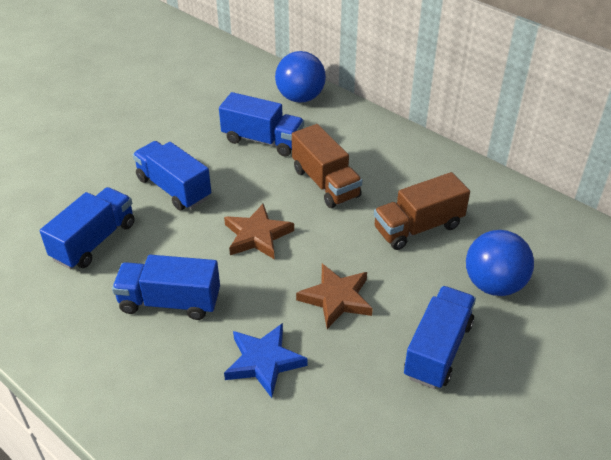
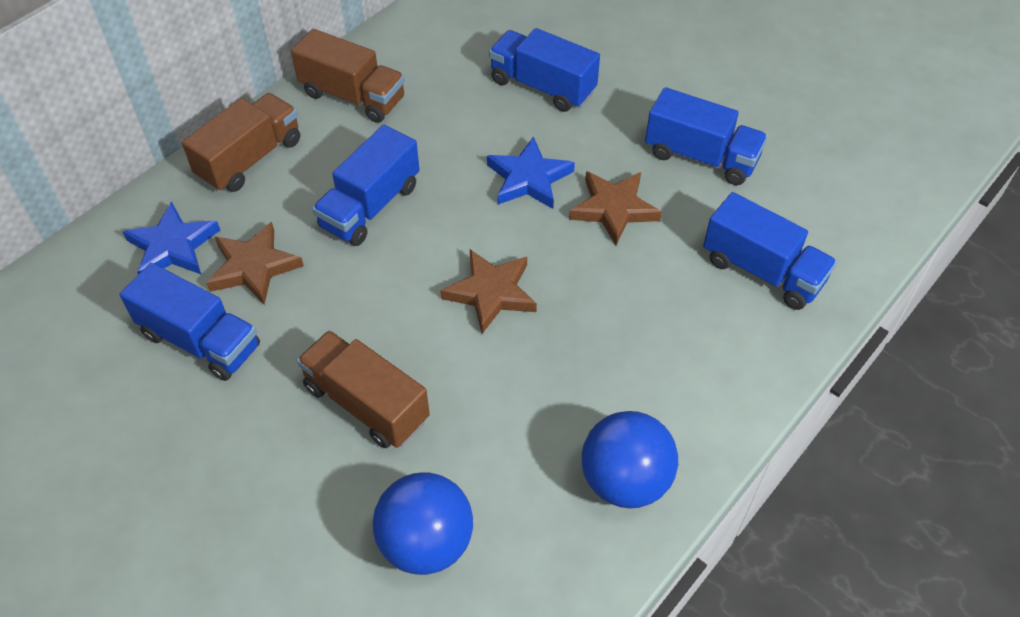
blue star: [224,323,308,398] = 1 -> [123,201,220,274] [487,136,575,209] = 2
brown star: [224,204,294,260] [296,264,373,329] = 2 -> [206,222,304,305] [440,249,537,334] [569,171,662,245] = 3
brown truck: [292,124,362,208] [374,172,470,250] = 2 -> [182,93,300,192] [291,29,405,123] [297,330,430,448] = 3

